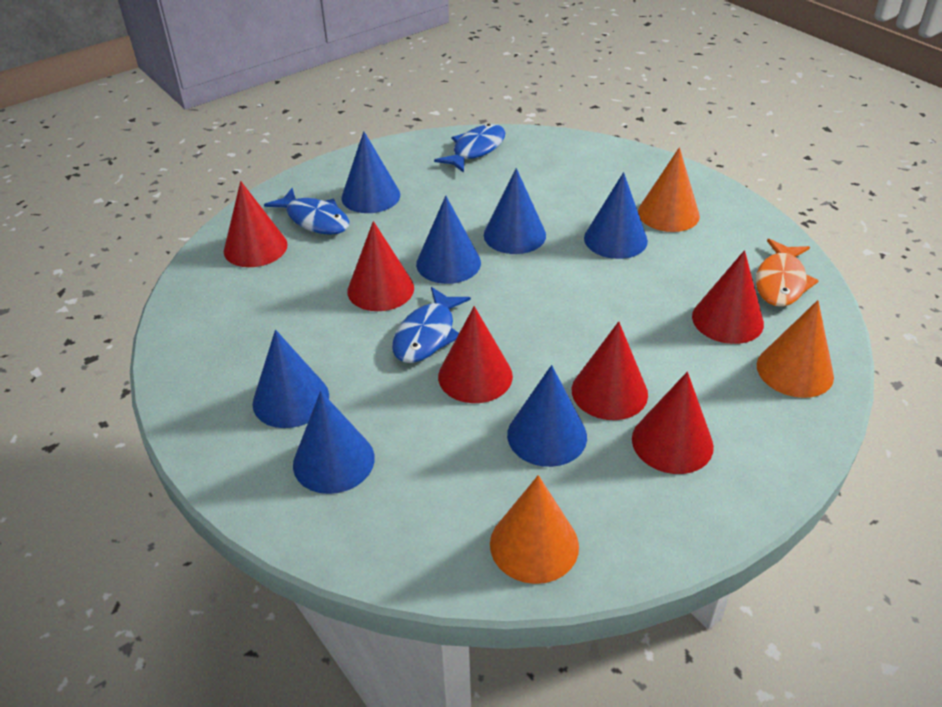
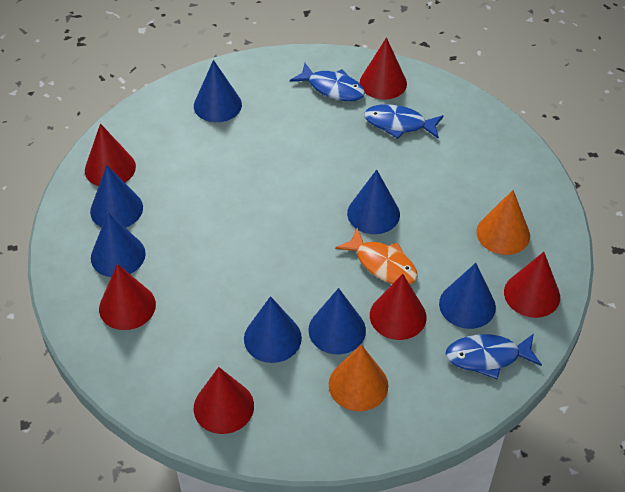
orange cone: [490,475,579,584] [638,147,700,232] [757,300,834,398] = 3 -> [329,345,388,411] [476,190,530,255] = 2

